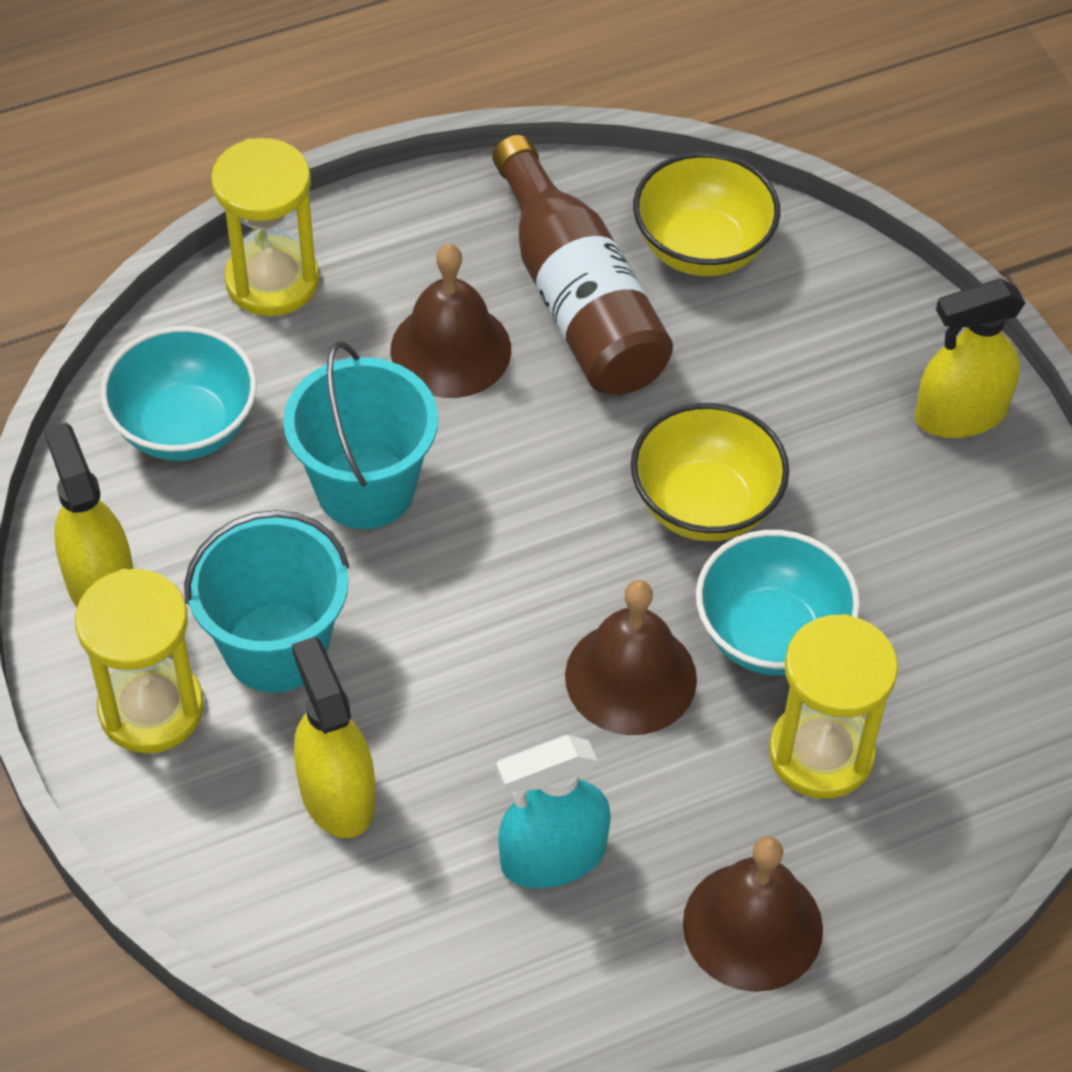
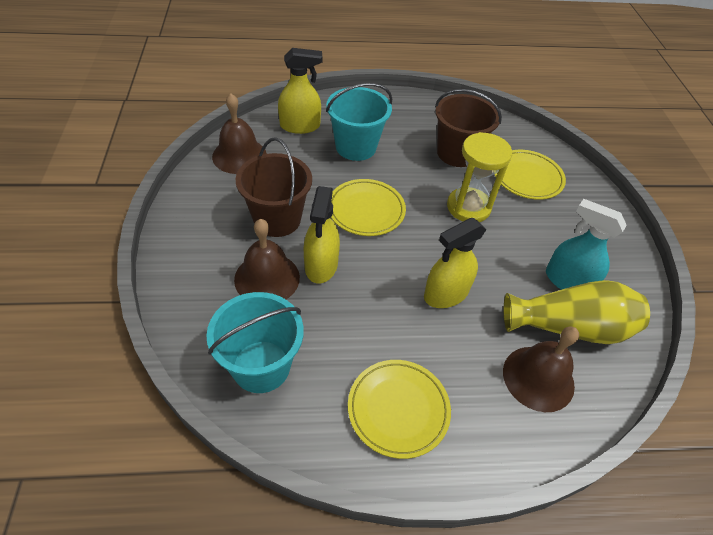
brown bottle: [492,135,673,394] = 1 -> none = 0
brown bucket: none = 0 -> [236,137,312,237] [435,89,502,167] = 2
turquoise bowl: [100,326,257,461] [696,530,860,675] = 2 -> none = 0
yellow bowl: [631,403,789,541] [633,152,780,276] = 2 -> none = 0
yellow hourglass: [75,569,204,753] [211,138,319,316] [769,614,898,799] = 3 -> [447,132,512,222] = 1
yellow plate: none = 0 -> [331,179,406,236] [348,360,451,459] [494,150,566,200] = 3
yellow vase: none = 0 -> [504,280,650,344] = 1

